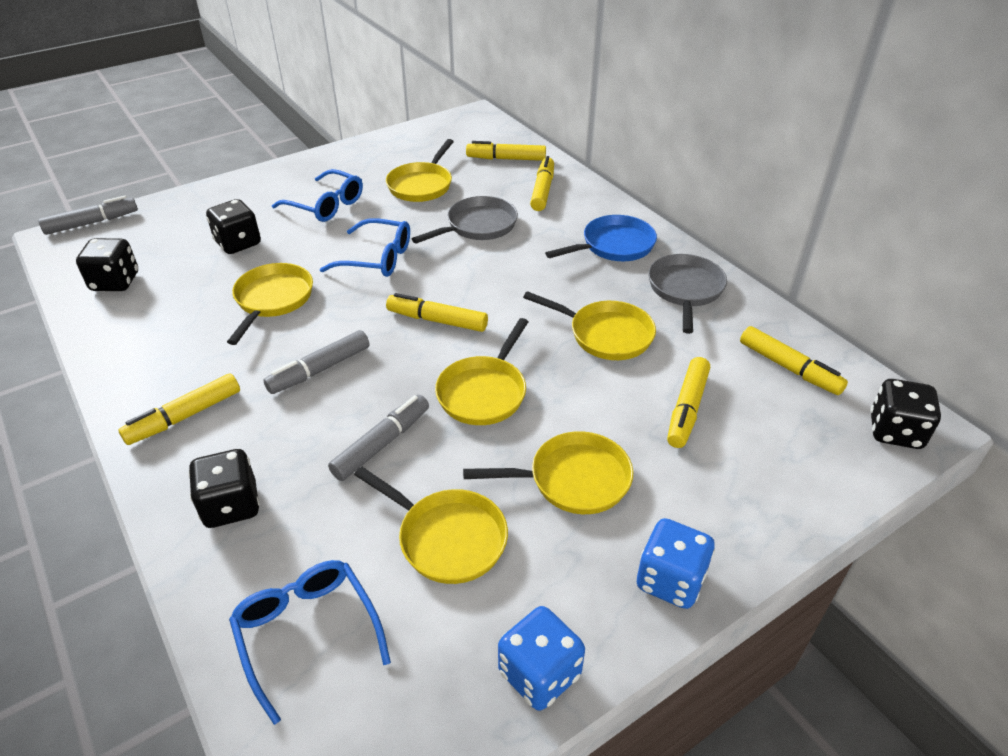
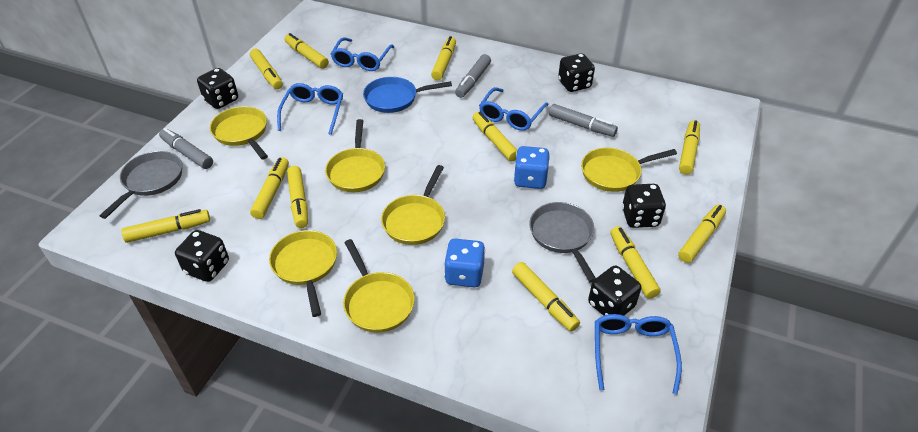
black dice: [76,238,138,291] [188,449,260,528] [206,199,261,254] [870,379,941,449] = 4 -> [175,230,229,282] [197,68,238,109] [558,53,595,92] [588,266,641,316] [622,184,666,228] = 5
blue glasses: [229,560,391,725] [272,169,363,222] [320,218,410,277] = 3 -> [277,83,343,135] [331,37,394,71] [479,87,549,131] [595,314,682,394] = 4
yellow marker: [118,374,240,445] [386,293,488,332] [466,141,546,161] [530,156,554,211] [667,357,710,448] [740,326,848,395] = 6 -> [121,209,210,243] [250,49,283,89] [250,157,289,219] [284,33,329,69] [287,166,308,228] [431,36,456,80] [473,112,517,161] [512,262,580,331] [610,226,661,299] [678,205,726,263] [679,120,700,174] = 11

